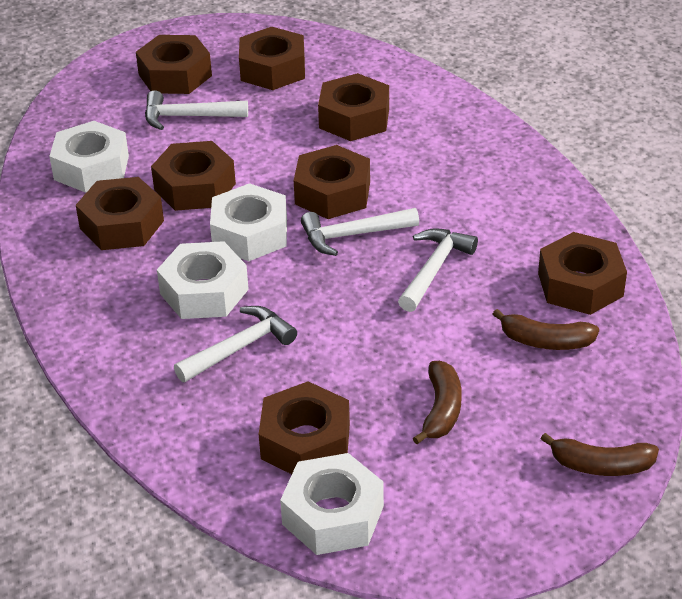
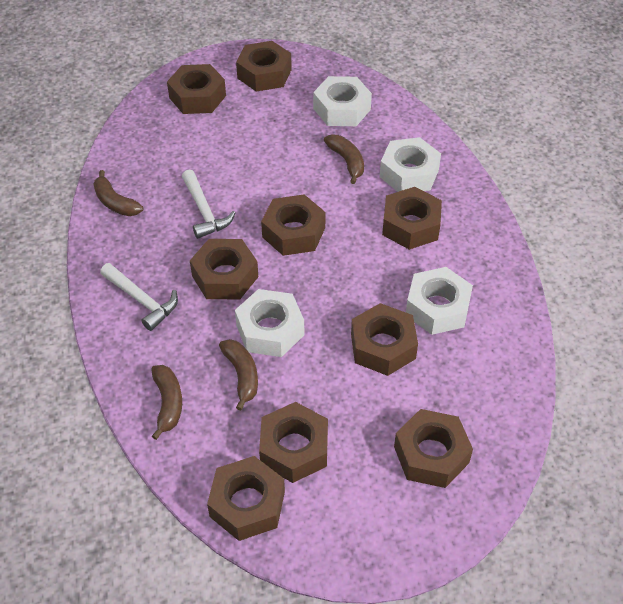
brown banana: [413,361,462,444] [493,309,599,350] [541,433,659,476] = 3 -> [93,170,143,216] [151,365,182,440] [219,339,258,411] [324,135,364,184] = 4
brown nut: [76,177,164,250] [136,35,212,94] [151,141,236,211] [239,27,305,90] [259,381,350,474] [294,145,370,219] [318,73,389,141] [538,232,627,315] = 8 -> [167,64,226,114] [190,239,258,300] [207,456,285,541] [236,41,292,92] [259,402,328,483] [261,194,326,256] [351,303,418,376] [382,187,442,250] [394,409,473,488] = 9
white hammer: [145,90,248,130] [174,306,297,382] [301,208,419,256] [398,228,478,312] = 4 -> [100,263,178,331] [182,169,235,239] = 2

